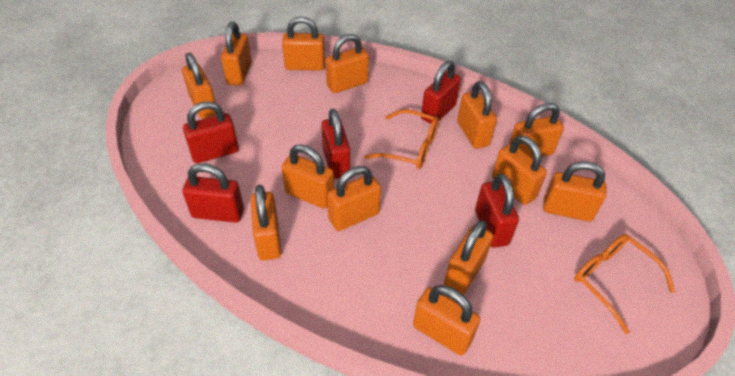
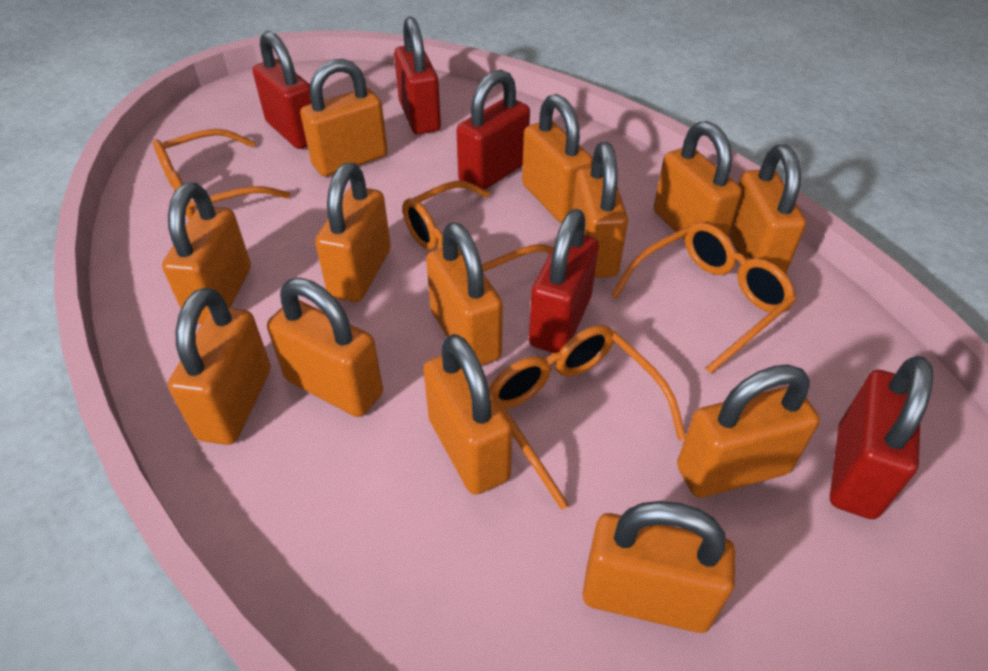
orange glasses: [364,109,439,169] [574,234,675,334] = 2 -> [153,129,290,220] [403,181,553,272] [490,325,686,510] [611,222,796,374] = 4

